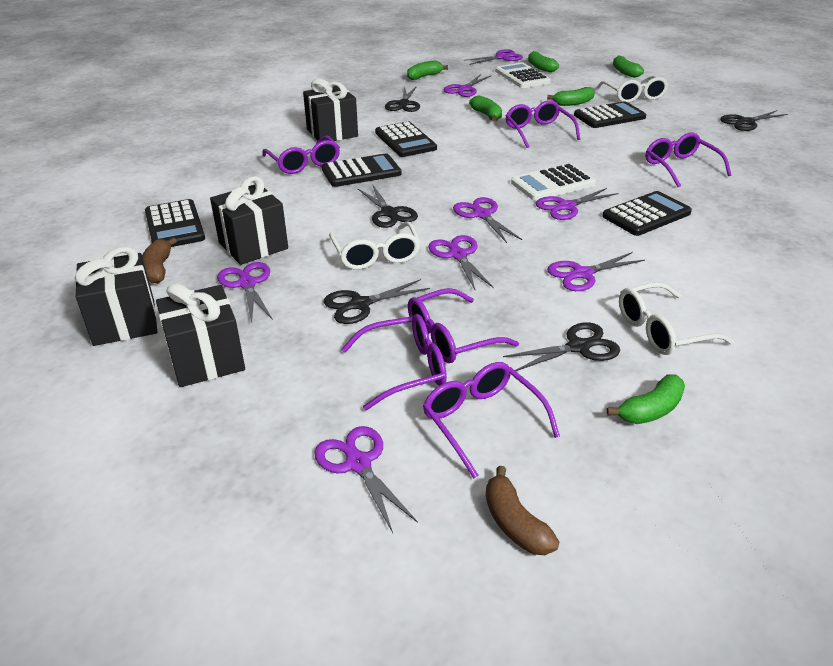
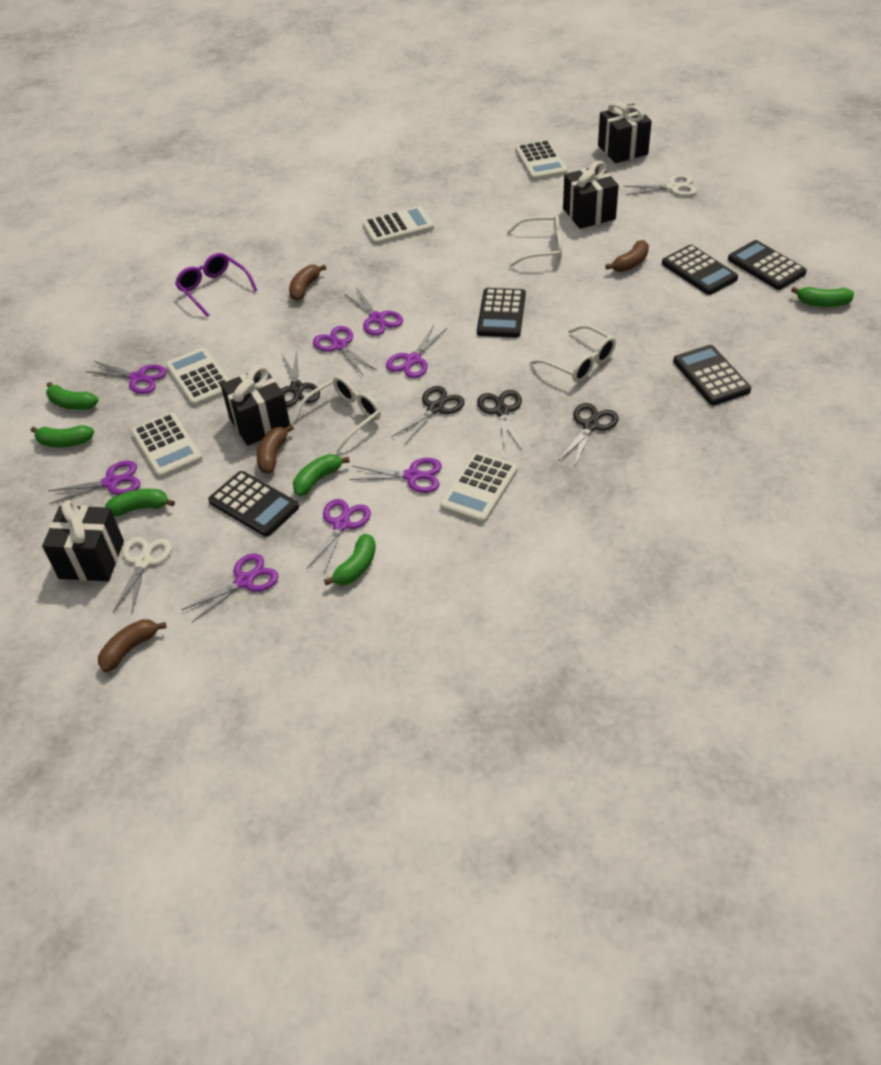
black scissors: [324,279,430,324] [358,184,418,228] [385,86,420,112] [503,322,620,371] [720,110,788,131] = 5 -> [281,350,320,407] [392,386,465,445] [477,390,522,450] [558,403,619,465] = 4
brown banana: [142,237,177,284] [486,466,559,555] = 2 -> [98,619,166,672] [257,424,294,473] [289,265,326,301] [605,240,649,272] = 4
purple glasses: [262,136,340,174] [341,314,447,411] [408,288,519,363] [423,362,560,478] [506,100,580,148] [646,133,732,187] = 6 -> [175,253,257,317] = 1
white calculator: [495,63,551,88] [511,163,596,201] = 2 -> [131,413,202,478] [166,348,229,406] [362,206,434,245] [440,452,518,523] [516,140,567,180] = 5
white scissors: none = 0 -> [113,537,172,615] [623,174,697,196] = 2

